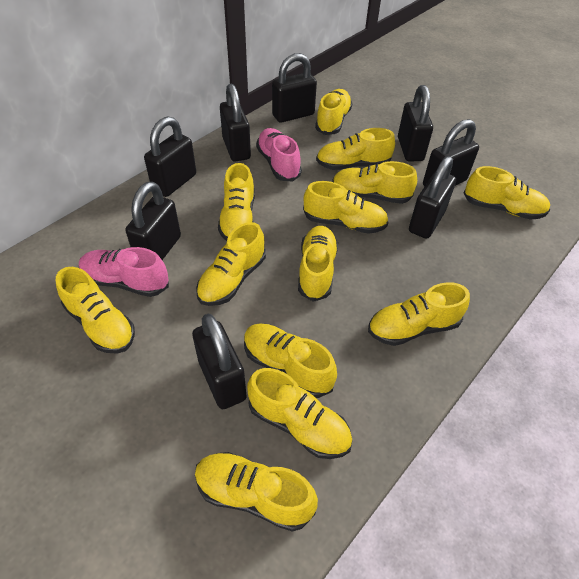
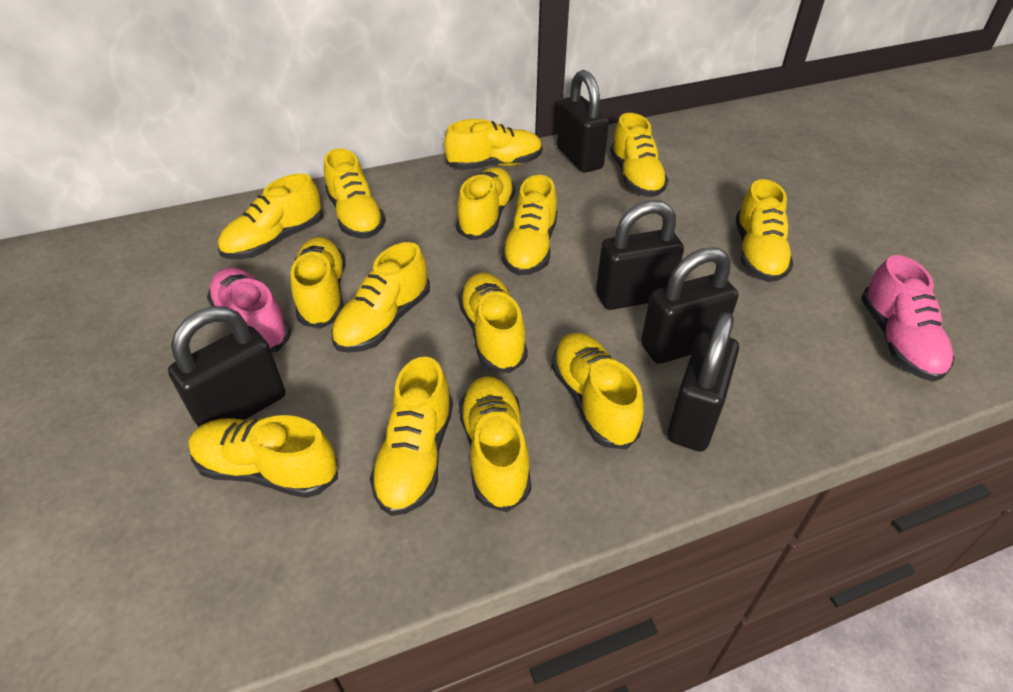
black padlock: [126,182,181,260] [144,116,196,197] [192,314,247,409] [220,83,251,162] [272,53,317,123] [398,85,433,161] [409,156,456,239] [423,119,479,186] = 8 -> [168,306,285,427] [557,70,609,173] [596,200,684,310] [641,247,738,364] [667,312,739,452] = 5
yellow shoe: [56,267,135,354] [195,452,318,532] [196,222,266,306] [218,163,255,241] [244,324,337,398] [247,368,352,459] [298,226,338,302] [303,181,389,234] [315,89,352,135] [316,128,395,170] [332,161,417,204] [368,282,470,346] [464,166,550,220] = 13 -> [188,415,338,498] [218,174,323,260] [291,237,345,329] [324,148,386,238] [332,242,430,353] [370,357,453,516] [445,119,543,170] [456,167,515,240] [458,273,528,373] [459,376,531,512] [501,175,557,275] [551,333,644,449] [610,113,668,197] [736,179,793,282] = 14

